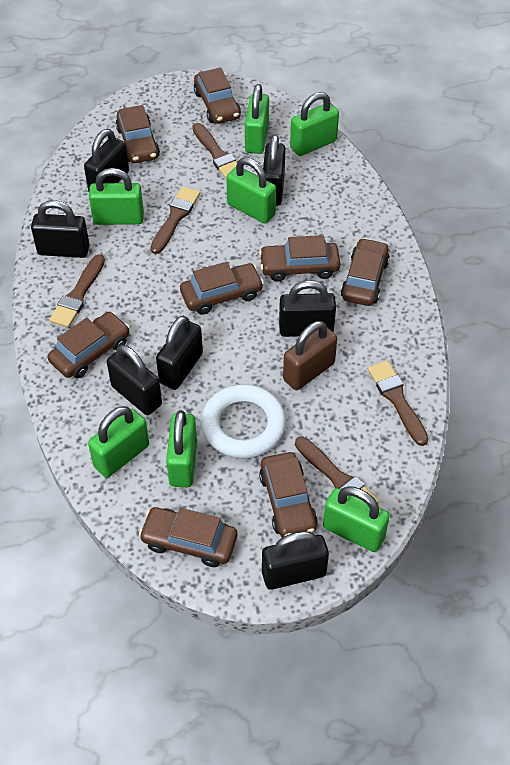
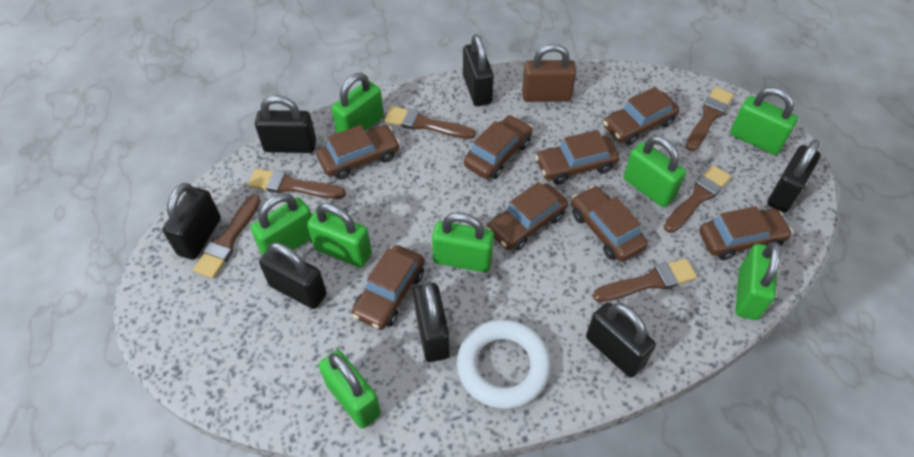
brown brush: [49,254,105,328] [150,186,200,254] [192,123,237,179] [295,437,379,504] [368,361,428,446] = 5 -> [193,194,261,279] [248,169,346,199] [385,106,475,139] [593,258,697,302] [664,165,731,233] [686,87,734,151] = 6
green padlock: [88,406,149,478] [89,168,144,225] [166,410,197,487] [226,157,276,223] [245,84,269,154] [290,92,339,156] [323,486,390,552] = 7 -> [250,193,312,255] [307,203,372,268] [319,350,381,429] [331,73,384,133] [432,213,494,272] [624,136,686,207] [730,87,798,155] [736,242,781,320] = 8

